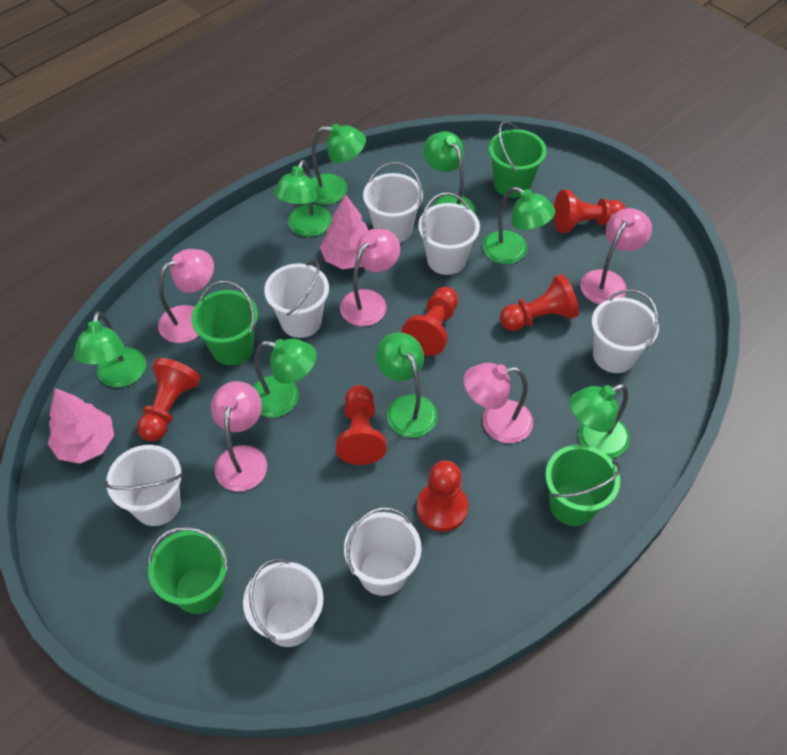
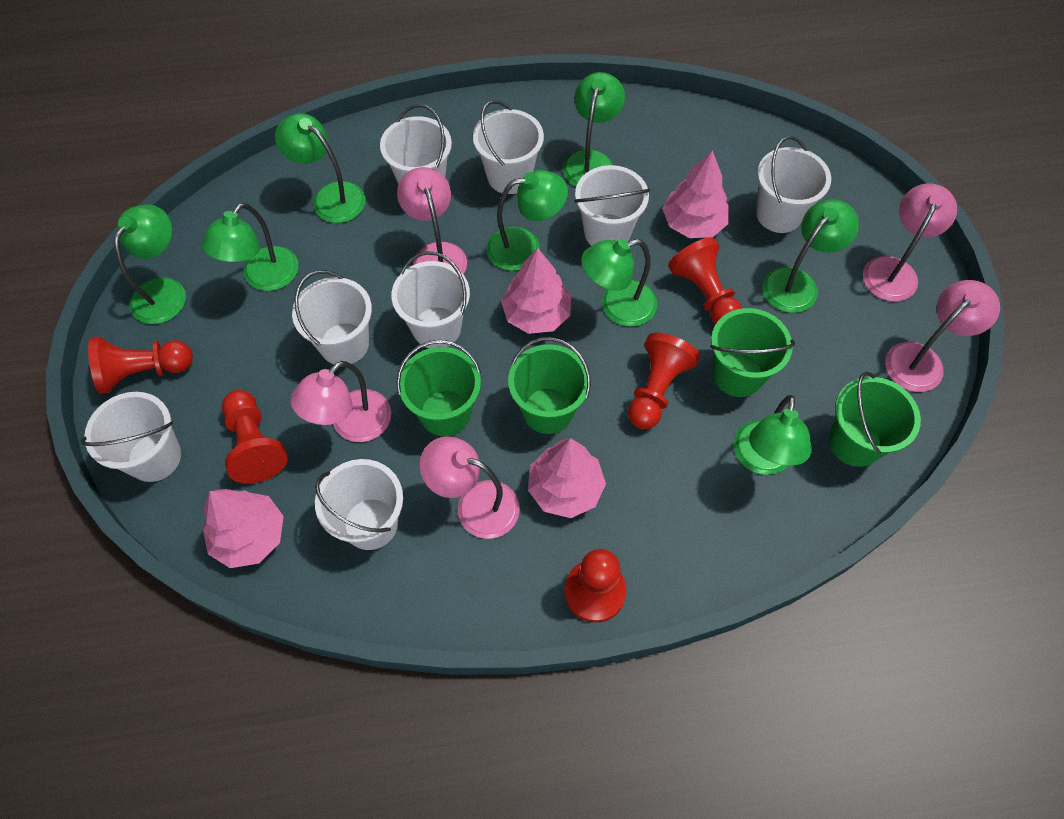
pink tree: [48,388,114,464] [320,194,369,269] = 2 -> [203,489,284,568] [501,247,571,334] [528,438,606,518] [662,150,729,238] = 4
red pawn: [137,358,200,441] [336,385,386,465] [402,287,458,356] [417,460,468,532] [500,274,579,331] [553,190,626,233] = 6 -> [88,337,193,394] [222,390,288,484] [564,549,627,623] [628,333,700,429] [668,237,742,324] = 5
white bucket: [104,445,183,526] [243,558,324,647] [264,260,329,338] [344,507,421,596] [363,162,423,243] [418,192,480,275] [592,289,659,373] = 7 -> [81,392,181,482] [292,270,372,364] [315,459,403,550] [380,104,452,185] [391,251,470,348] [473,100,544,194] [574,165,650,246] [756,136,831,233] = 8

